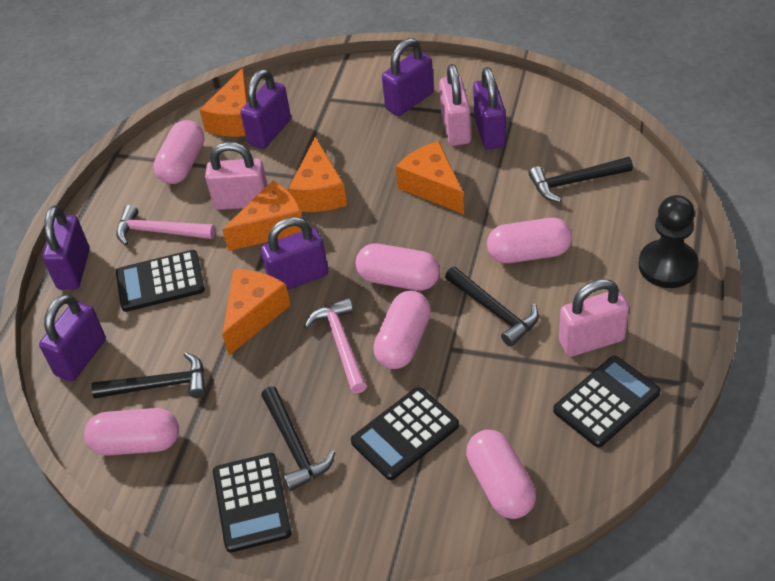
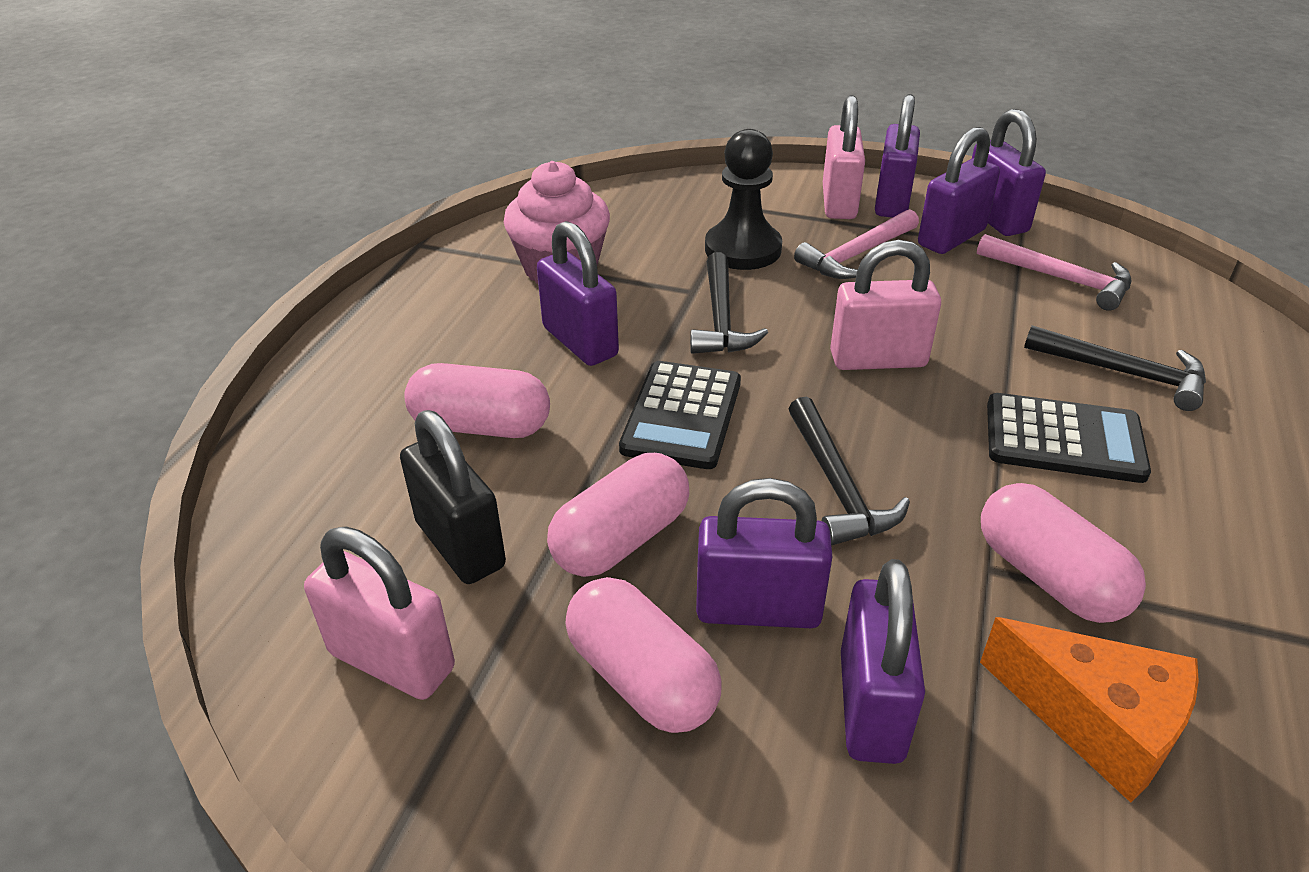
black calculator: [116,250,205,312] [213,453,291,552] [351,387,459,480] [553,356,660,447] = 4 -> [619,361,741,469] [987,393,1151,483] = 2
black hammer: [91,352,206,399] [261,387,335,491] [445,267,539,347] [529,157,633,202] = 4 -> [690,252,768,354] [789,397,910,546] [1024,325,1206,411] = 3
black padlock: none = 0 -> [400,410,506,584] = 1
orange cheese: [199,68,248,137] [222,180,302,251] [222,269,291,355] [288,137,347,212] [396,141,464,214] = 5 -> [980,617,1199,803] = 1
pink capsule: [84,408,179,456] [154,120,205,184] [356,244,440,291] [373,291,431,369] [466,430,536,519] [487,218,572,263] = 6 -> [404,363,550,438] [547,453,689,577] [565,577,722,733] [981,483,1146,623] = 4
pink cupcake: none = 0 -> [504,161,610,284] = 1

